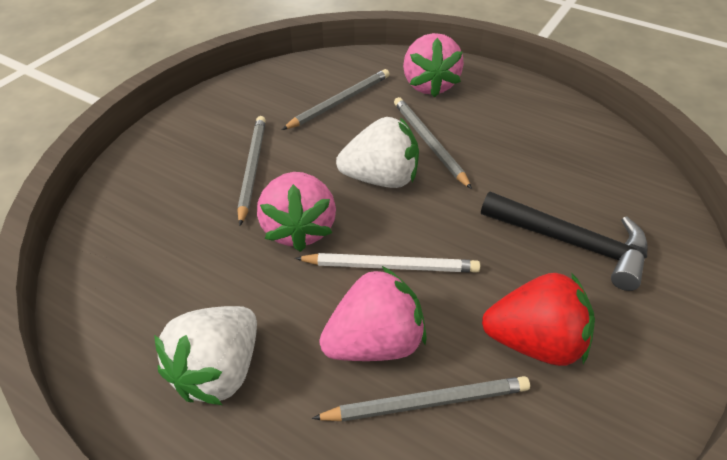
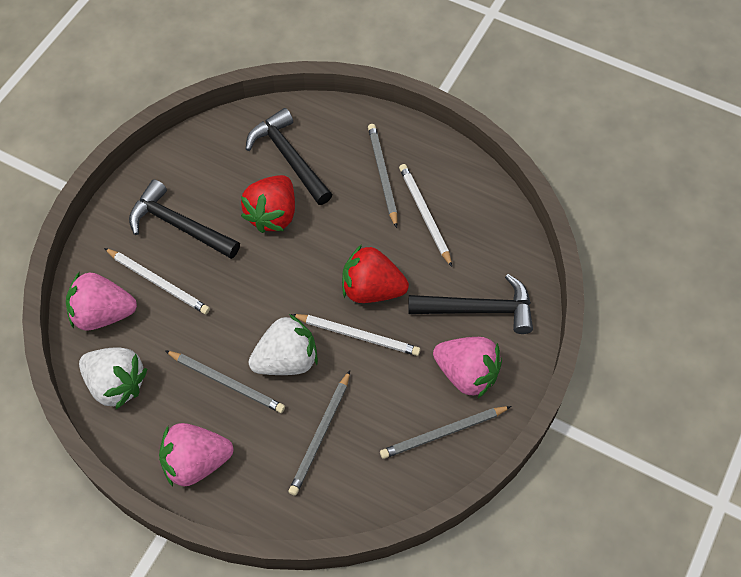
black hammer: [481,191,647,291] = 1 -> [129,179,240,259] [246,108,333,205] [408,274,533,334] = 3
red strawberry: [482,272,595,366] = 1 -> [241,175,295,233] [342,245,409,303] = 2
white pencil: [295,253,480,273] = 1 -> [104,248,210,314] [291,314,420,356] [399,164,452,267] = 3

